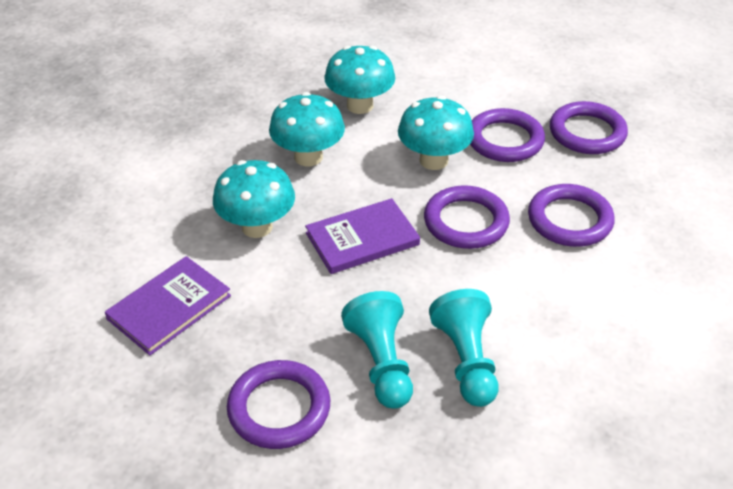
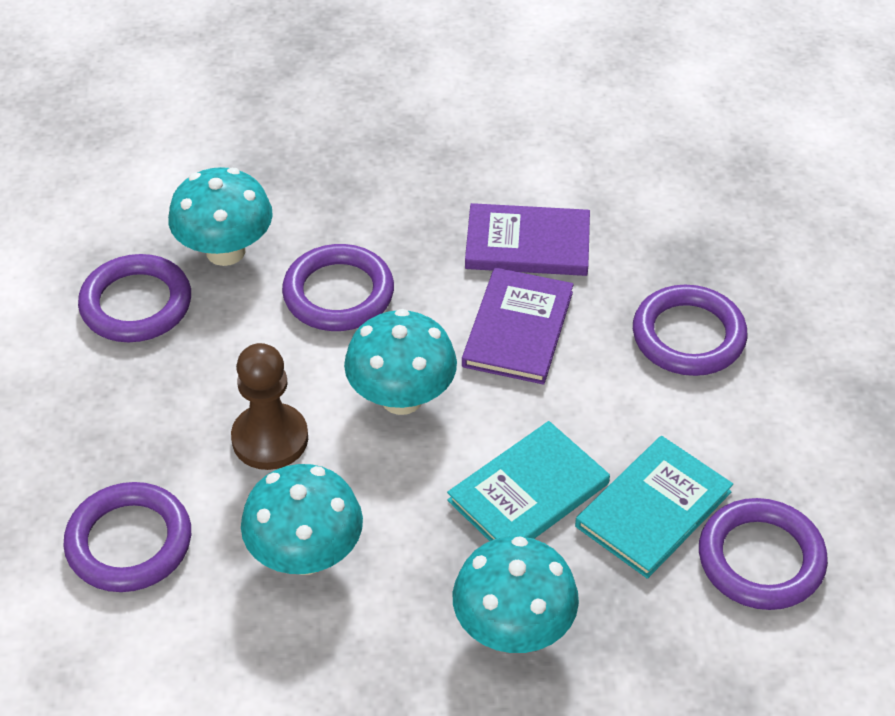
brown pawn: none = 0 -> [231,343,308,470] = 1
turquoise book: none = 0 -> [447,421,610,541] [575,436,733,579] = 2
turquoise pawn: [341,291,413,409] [429,289,499,407] = 2 -> none = 0

